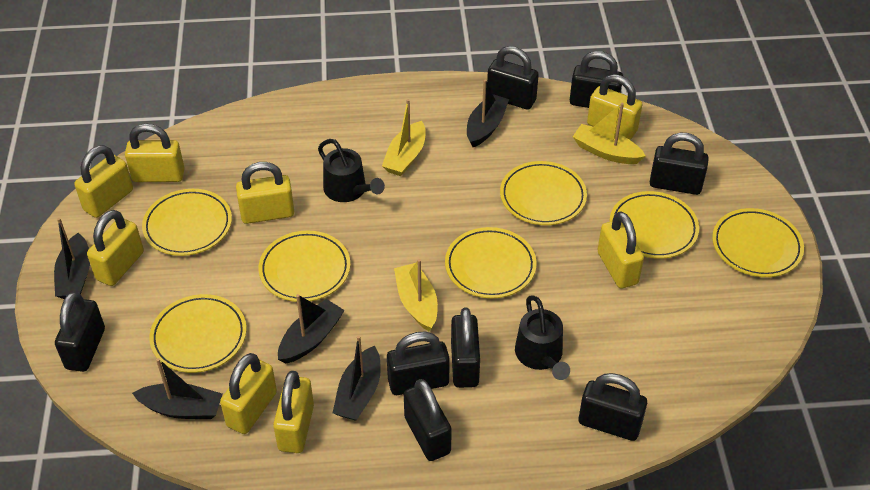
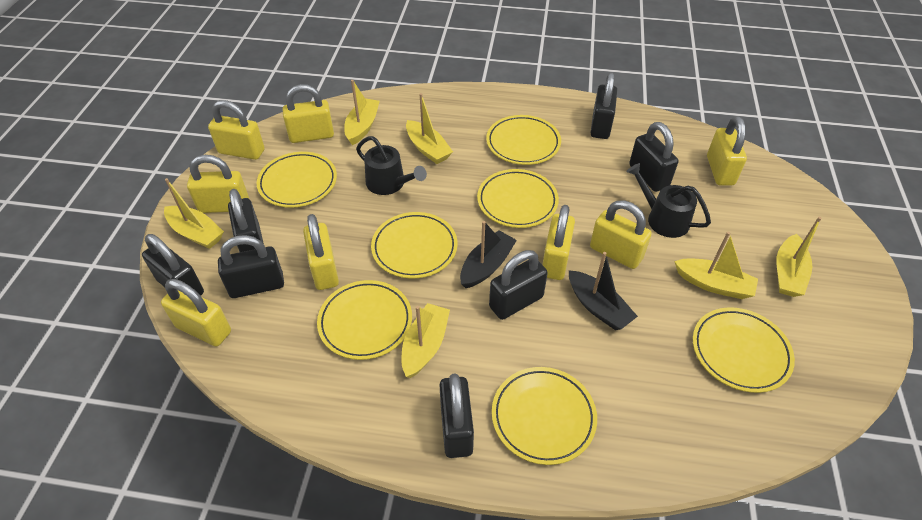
black boat: [54,218,90,299] [132,358,223,419] [278,294,345,364] [333,335,381,421] [467,80,509,147] = 5 -> [460,221,517,288] [569,252,638,330] = 2
black padlock: [55,292,105,372] [387,331,450,395] [404,379,452,461] [451,308,480,388] [487,46,539,110] [570,51,623,108] [579,373,647,441] [650,133,709,195] = 8 -> [142,234,204,296] [218,235,284,298] [228,189,264,252] [439,373,474,458] [489,250,548,320] [590,72,617,139] [629,122,678,192] = 7
yellow boat: [382,99,425,176] [394,259,438,331] [573,103,645,164] = 3 -> [164,178,224,249] [344,80,380,145] [402,303,450,378] [406,93,453,164] [674,232,758,299] [776,217,822,297] = 6

